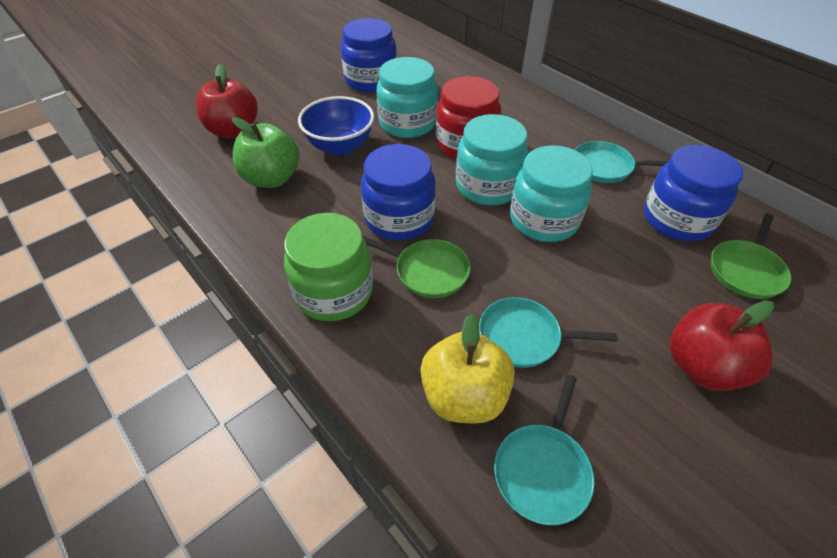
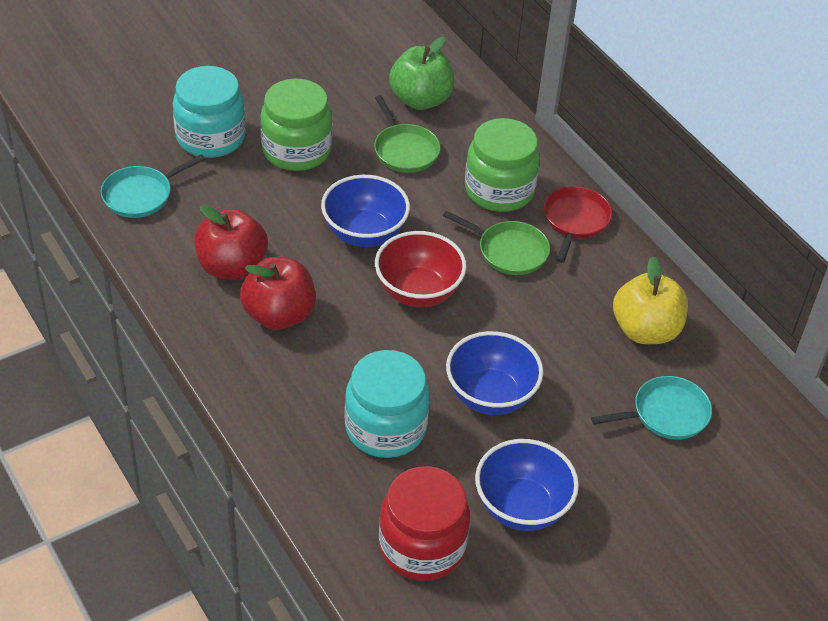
blue bowl: [298,96,374,156] = 1 -> [321,175,410,247] [446,331,543,415] [475,439,579,531] = 3
blue jar: [341,18,397,92] [361,144,436,240] [644,145,743,241] = 3 -> none = 0
green jar: [284,213,373,321] = 1 -> [260,79,332,171] [465,118,540,212] = 2
red bowl: none = 0 -> [375,231,466,307] = 1
red pan: none = 0 -> [544,186,612,263] = 1
turquoise jar: [377,57,438,138] [456,114,528,205] [510,145,593,242] = 3 -> [173,66,246,158] [344,350,430,458] = 2
turquoise pan: [479,297,618,368] [494,375,595,525] [575,141,669,183] = 3 -> [101,154,205,218] [591,376,712,440] = 2

